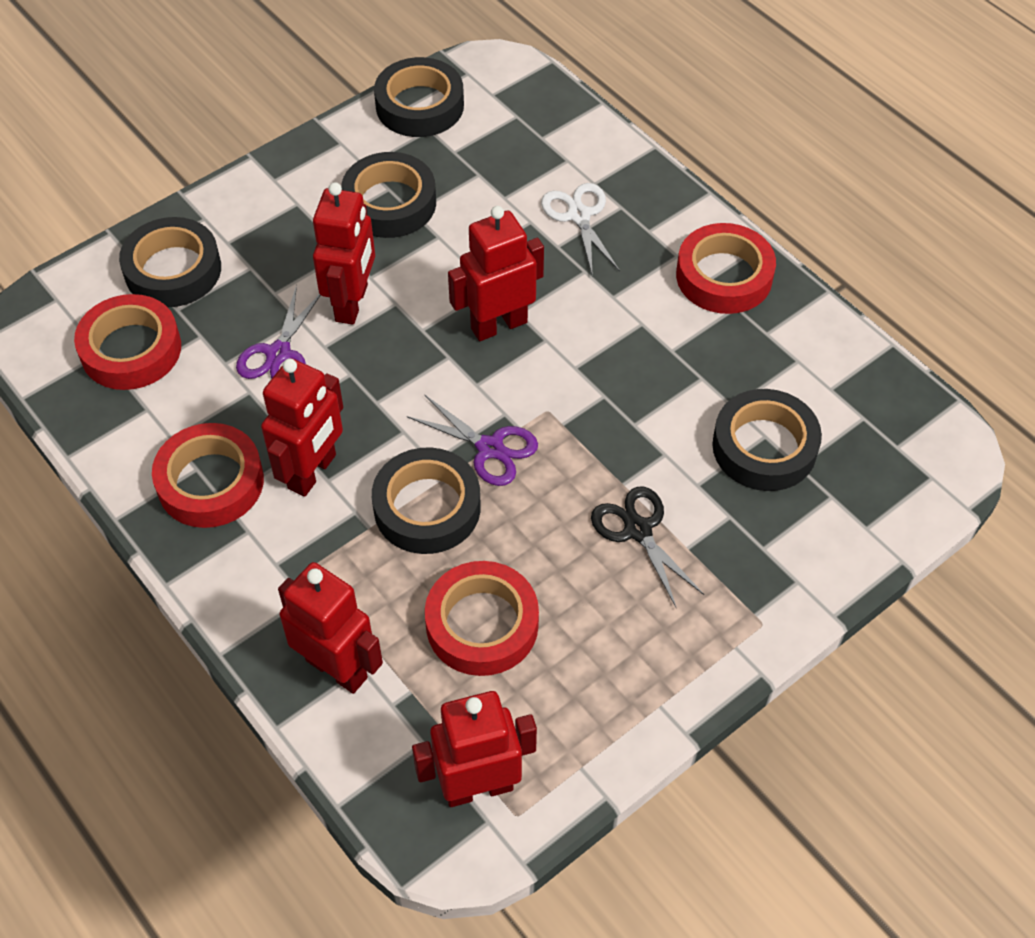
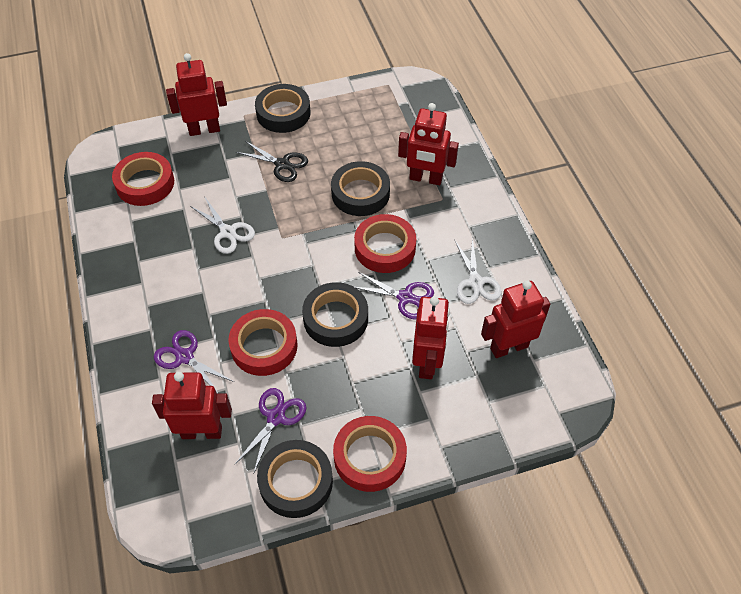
black tape: [119,217,221,307] [341,152,436,238] [372,447,481,554] [374,57,464,137] [712,389,822,491] = 5 -> [255,84,310,133] [257,440,333,518] [302,282,368,347] [331,161,390,216] = 4
purple scissors: [236,285,321,379] [407,395,538,486] = 2 -> [154,330,234,394] [235,388,306,472] [355,272,434,320] = 3
white scissors: [541,183,620,276] = 1 -> [190,196,255,254] [455,237,501,304] = 2

